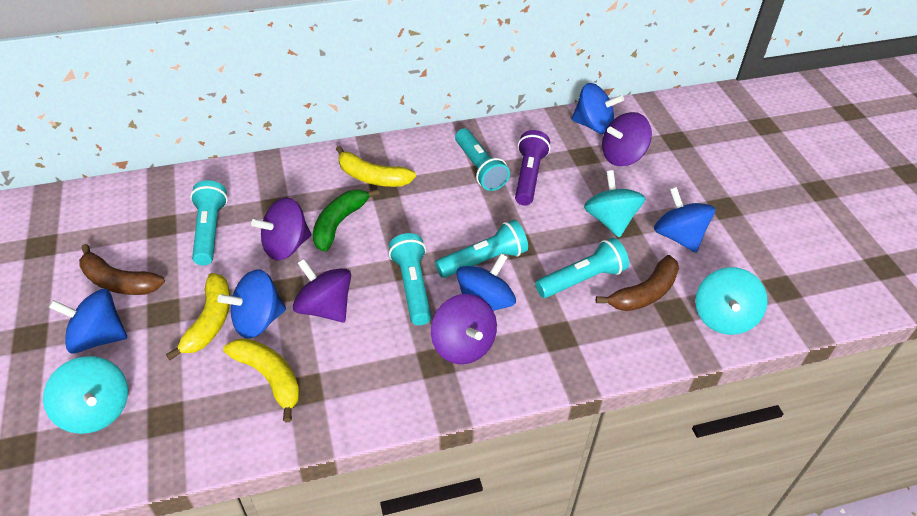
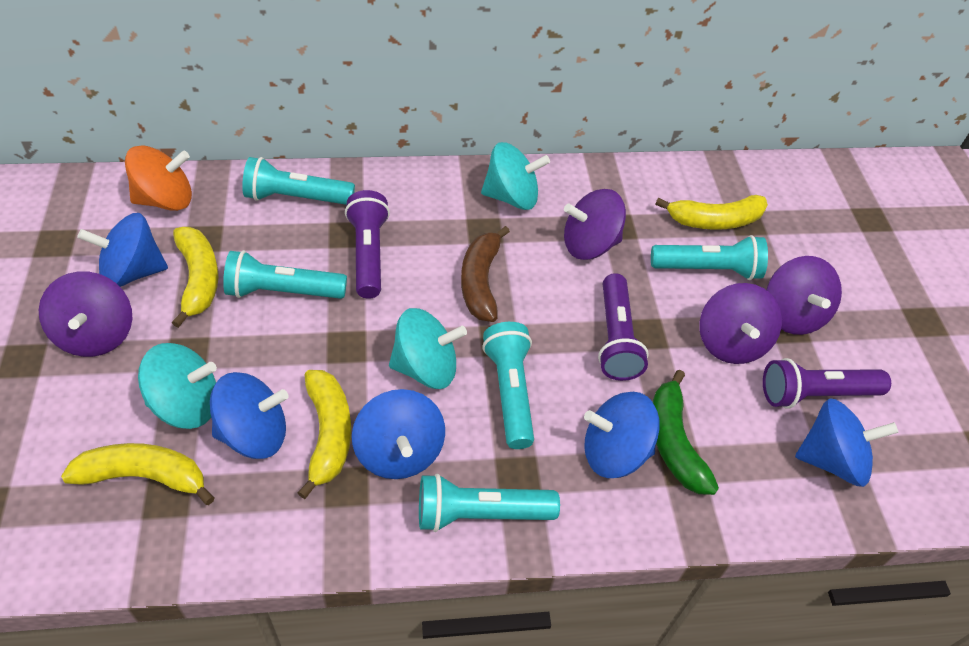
brown banana: [79,244,165,295] [596,255,679,311] = 2 -> [461,226,510,322] = 1
orange spinning top: none = 0 -> [125,145,192,211] = 1
purple flashlight: [515,130,550,206] = 1 -> [345,190,390,299] [598,273,649,381] [763,358,891,409] = 3
yellow banana: [166,273,230,360] [223,338,300,422] [336,146,416,187] = 3 -> [61,443,215,505] [172,227,218,328] [298,370,351,499] [655,195,768,230] = 4

